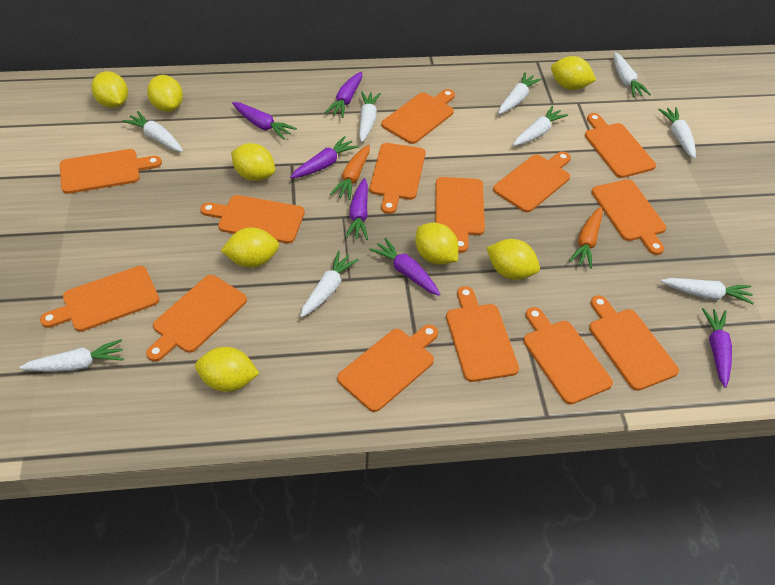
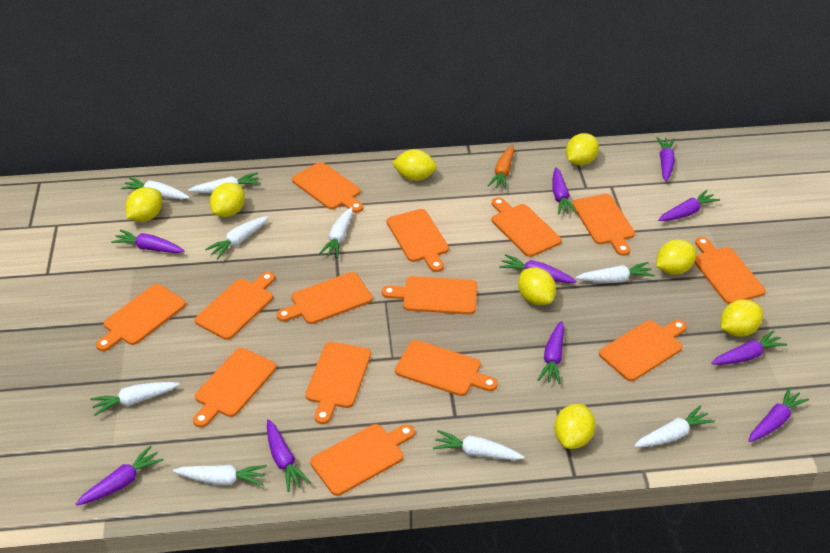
orange carrot: [330,145,370,200] [569,207,603,268] = 2 -> [488,145,514,190] = 1
purple carrot: [232,102,297,140] [290,136,359,178] [324,72,362,118] [345,178,368,240] [369,238,440,296] [702,308,732,388] = 6 -> [76,445,164,505] [111,229,184,253] [267,419,311,492] [499,254,576,283] [538,321,564,384] [552,167,577,215] [657,137,675,181] [658,190,720,221] [711,330,787,365] [748,387,809,442] = 10

